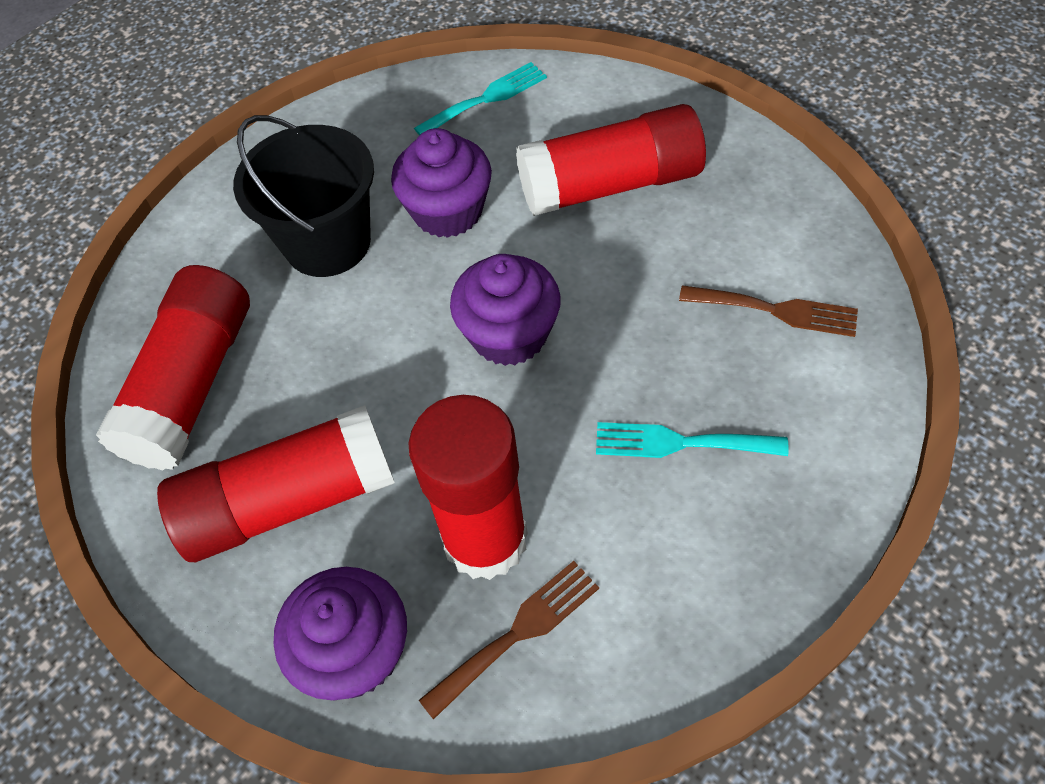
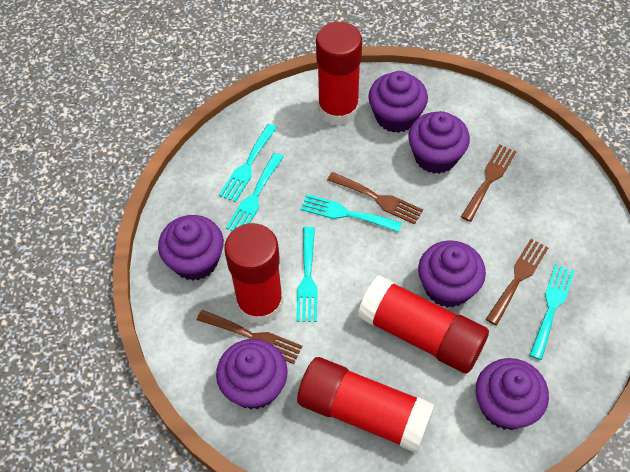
black bucket: [233,115,374,277] = 1 -> none = 0
brown fork: [419,561,599,720] [679,285,858,337] = 2 -> [197,310,302,364] [327,172,423,225] [461,145,516,222] [486,239,548,325] = 4
purple cupcake: [274,567,407,701] [391,128,492,238] [450,254,561,366] = 3 -> [158,215,224,281] [216,339,288,409] [368,71,428,133] [408,111,470,174] [418,241,486,307] [476,358,549,430] = 6
turquoise fork: [414,62,547,135] [596,422,789,458] = 2 -> [219,124,277,202] [226,153,283,231] [296,227,318,322] [300,194,402,232] [529,264,574,360] = 5

